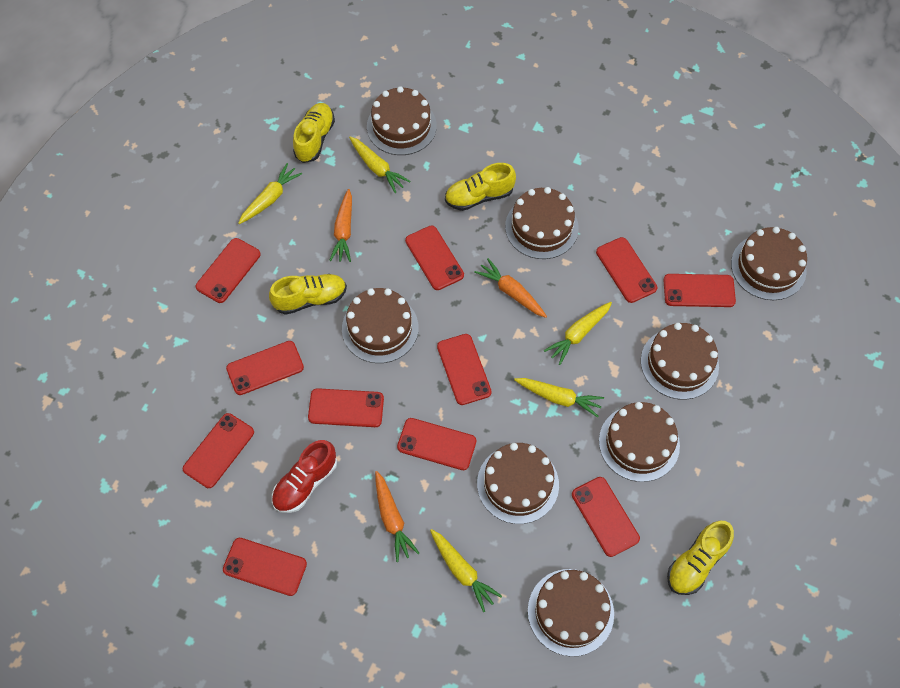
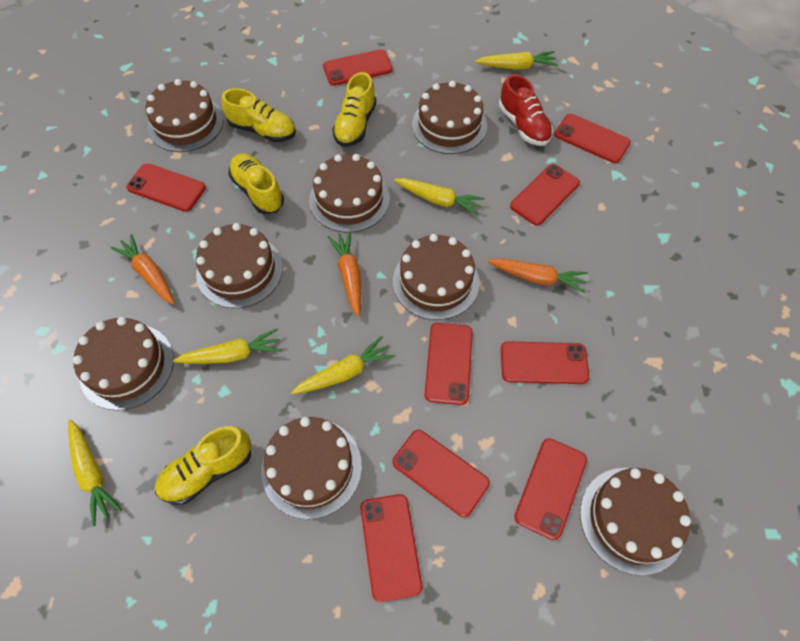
red phone: [183,413,254,488] [195,238,261,303] [223,538,307,596] [226,341,304,395] [308,388,384,427] [397,418,476,470] [405,225,464,290] [437,334,492,405] [572,477,640,557] [596,237,657,303] [664,274,736,307] = 11 -> [126,163,206,212] [323,49,393,86] [360,494,422,602] [393,430,490,517] [425,323,473,405] [501,341,589,384] [510,164,580,226] [514,438,587,540] [555,114,631,163] = 9

